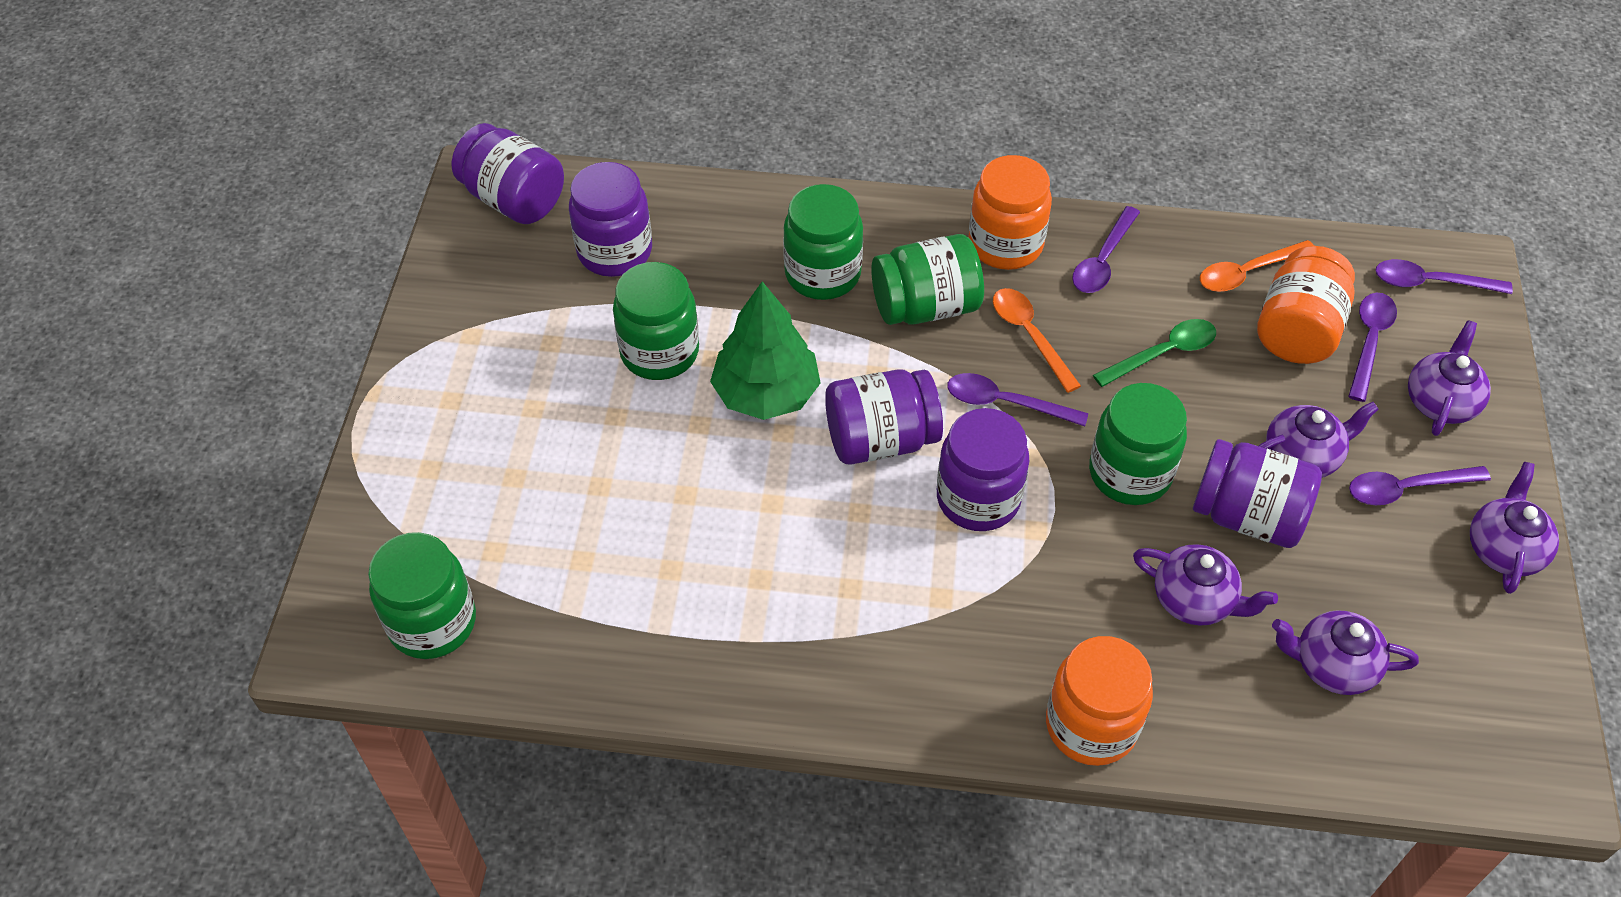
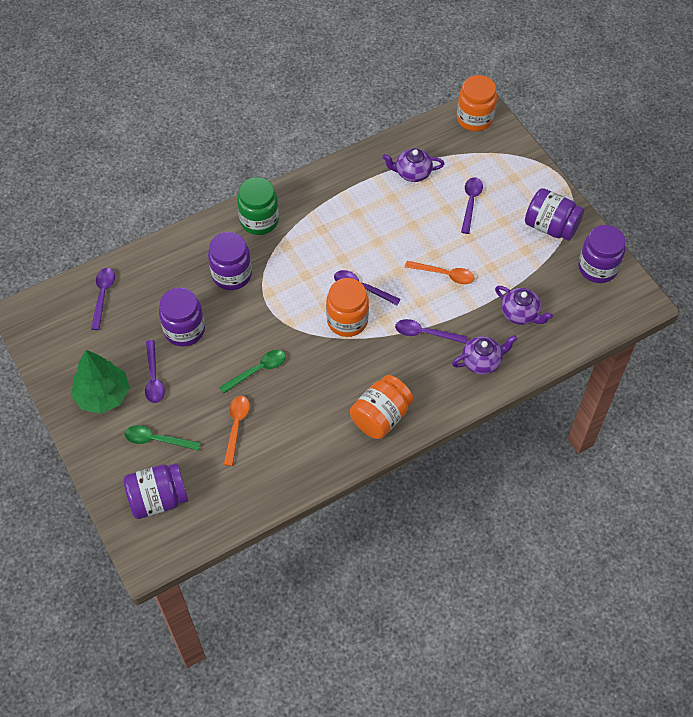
green jar: [368,532,476,659] [613,262,699,380] [783,184,863,300] [871,234,984,325] [1089,383,1187,505] = 5 -> [237,177,279,235] = 1
green spoon: [1093,319,1216,387] = 1 -> [125,425,201,451] [219,350,286,394] = 2
purple teapot: [1133,544,1278,626] [1259,402,1379,478] [1272,610,1419,695] [1408,320,1491,436] [1470,462,1559,594] = 5 -> [382,148,445,182] [452,335,517,375] [495,286,553,325] = 3

